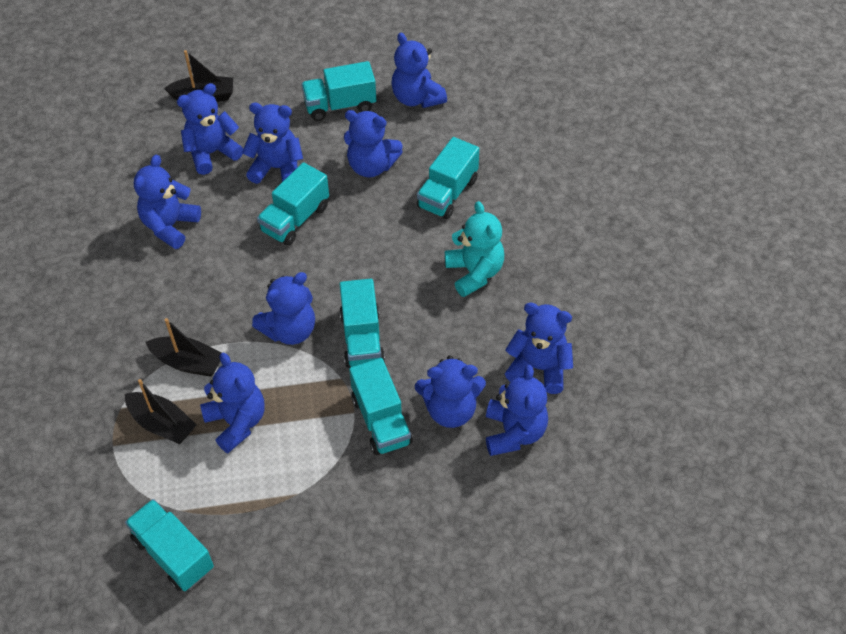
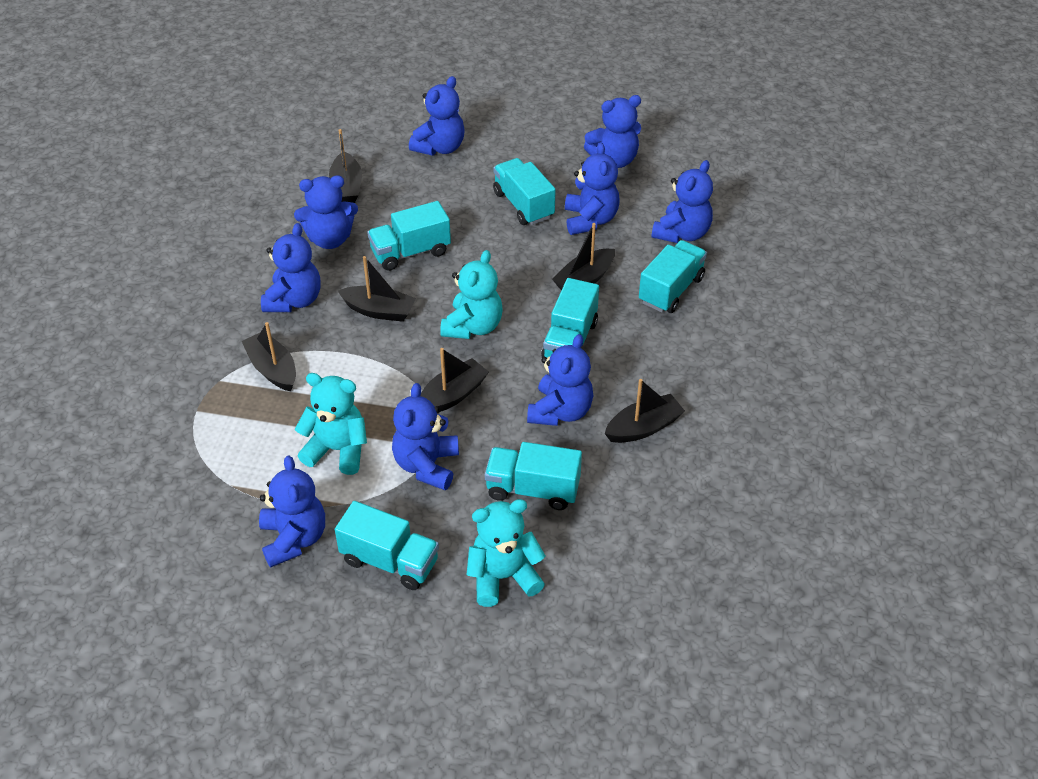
black boat: [125,379,196,444] [146,318,222,377] [164,50,233,102] = 3 -> [242,322,296,391] [329,129,362,203] [338,256,416,322] [420,348,489,413] [552,223,615,290] [604,379,685,443] = 6
blue teddy bear: [134,155,201,249] [177,83,243,175] [200,353,265,453] [242,103,303,184] [252,272,315,345] [344,110,403,178] [391,33,447,108] [415,356,486,428] [486,365,548,456] [505,303,573,394] = 10 -> [259,455,325,568] [261,223,321,312] [294,175,358,249] [392,383,459,490] [409,76,465,156] [527,334,593,426] [565,142,620,235] [584,95,641,168] [651,160,713,243] = 9
turquoise teddy bear: [445,201,504,297] = 1 -> [295,373,367,475] [440,250,503,339] [467,499,545,607] = 3

